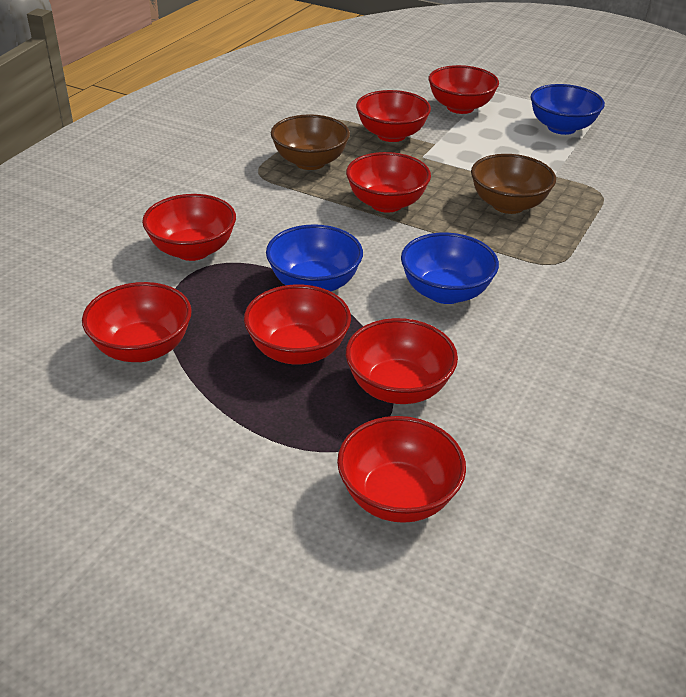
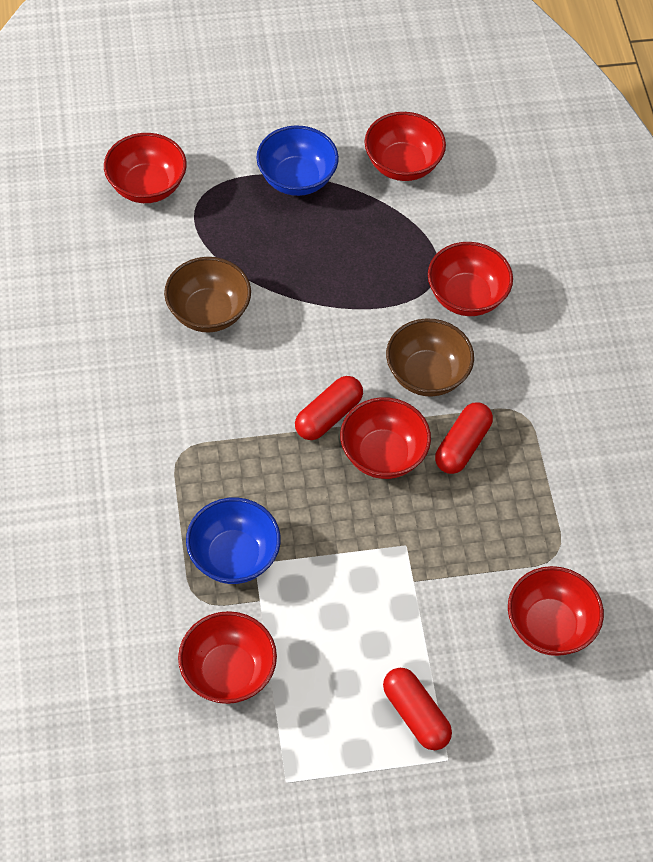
blue bowl: [266,224,363,291] [401,233,499,304] [531,84,605,135] = 3 -> [186,498,281,584] [256,125,339,196] = 2
red bowl: [82,282,192,362] [142,194,236,261] [244,285,351,365] [337,416,466,523] [346,152,431,213] [346,318,458,404] [356,90,431,142] [429,65,499,114] = 8 -> [104,133,187,203] [178,611,277,704] [340,397,431,479] [365,112,446,181] [428,242,513,316] [508,566,604,656] = 6
red capsule: none = 0 -> [295,376,363,440] [383,668,452,750] [435,402,493,474] = 3

